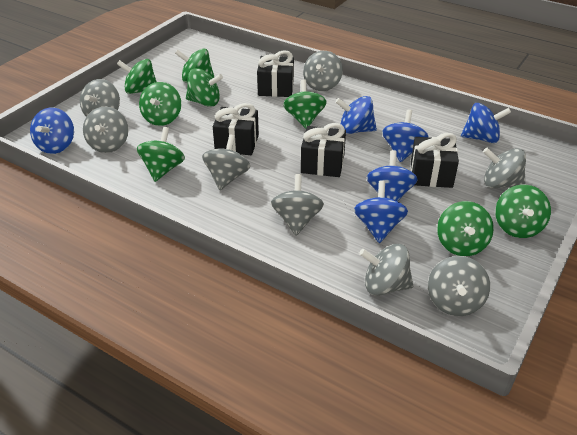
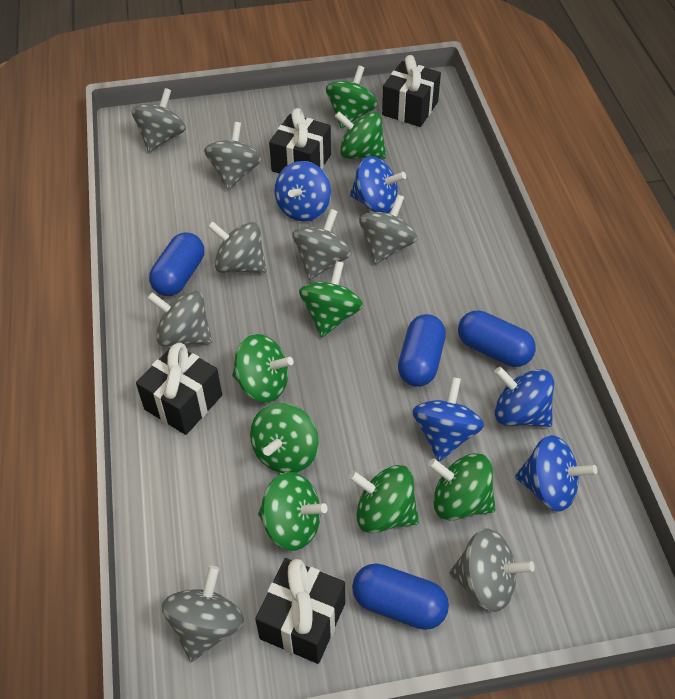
blue capsule: none = 0 -> [149,232,204,296] [352,563,449,630] [398,314,446,387] [458,311,536,367] = 4
blue spinning top: [30,107,74,154] [335,96,377,134] [354,181,408,243] [367,150,418,201] [382,109,429,162] [461,103,511,143] = 6 -> [275,161,331,222] [350,156,406,213] [413,377,484,461] [494,367,554,427] [515,435,597,512] = 5

